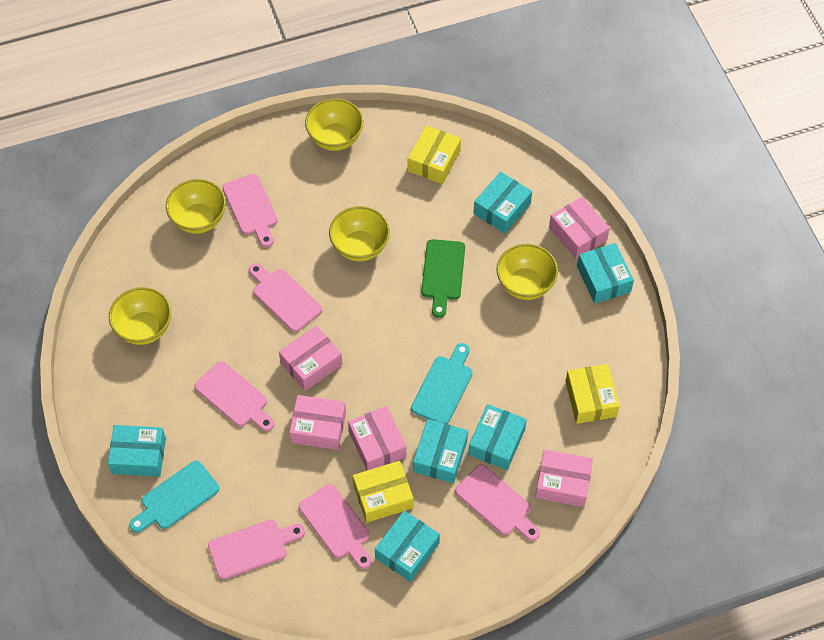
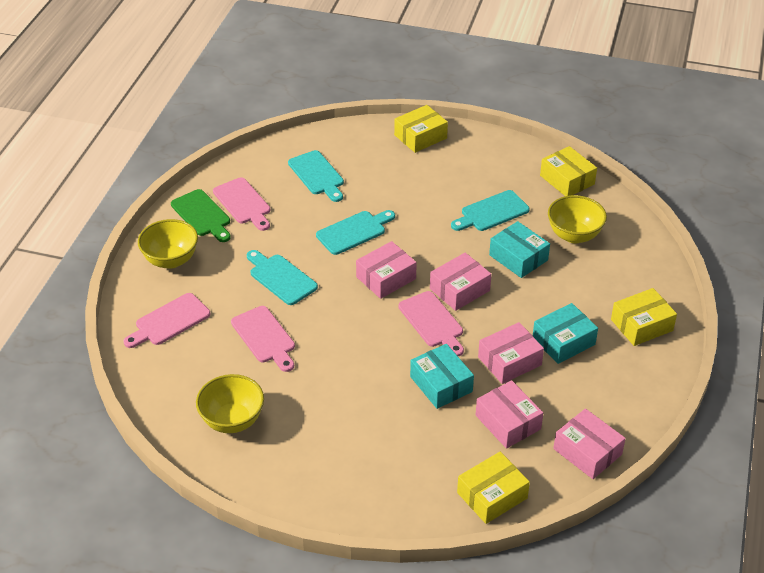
pink cutting board: [195,361,274,431] [208,519,305,580] [223,174,278,247] [249,263,322,332] [299,484,372,569] [455,465,540,541] = 6 -> [123,293,210,348] [213,178,270,231] [231,306,295,372] [398,291,464,356] = 4
turquoise box: [107,425,166,477] [375,510,440,582] [413,419,468,483] [468,404,527,470] [473,172,532,234] [577,243,634,304] = 6 -> [410,344,474,409] [489,221,550,278] [533,303,598,364] = 3
turquoise cutting board: [129,461,219,533] [411,343,473,424] = 2 -> [247,250,318,305] [288,150,344,202] [316,210,395,255] [451,190,530,231] = 4
yellow bowl: [109,287,171,345] [166,179,226,234] [305,99,364,151] [329,206,390,261] [496,244,558,300] = 5 -> [138,219,198,269] [196,374,264,433] [548,195,607,243] = 3
yellow box: [353,461,414,523] [408,125,461,184] [565,364,620,424] = 3 -> [394,105,448,153] [457,452,530,524] [540,146,597,196] [611,288,677,346] = 4

